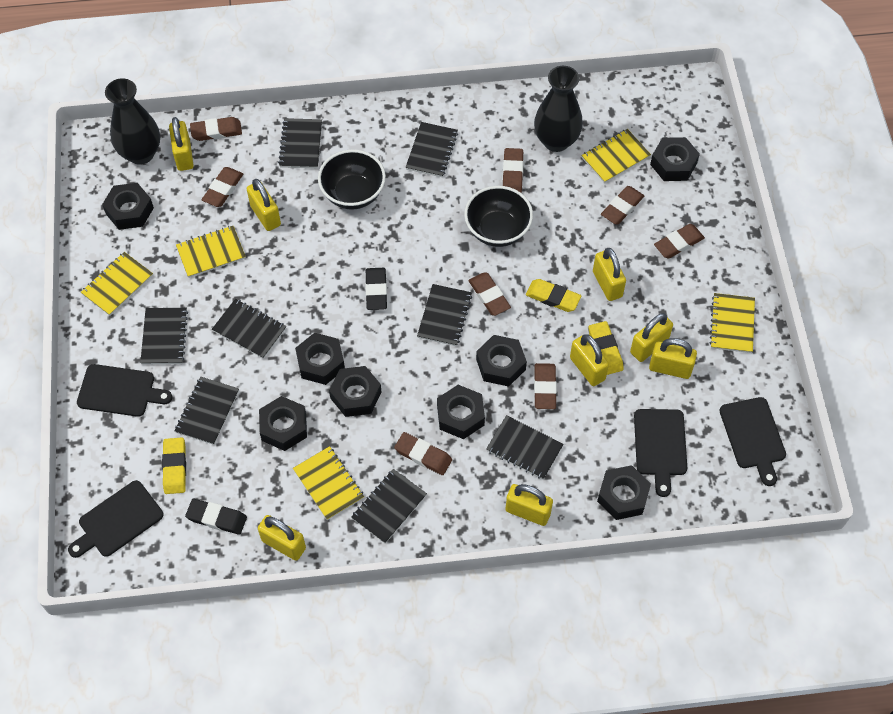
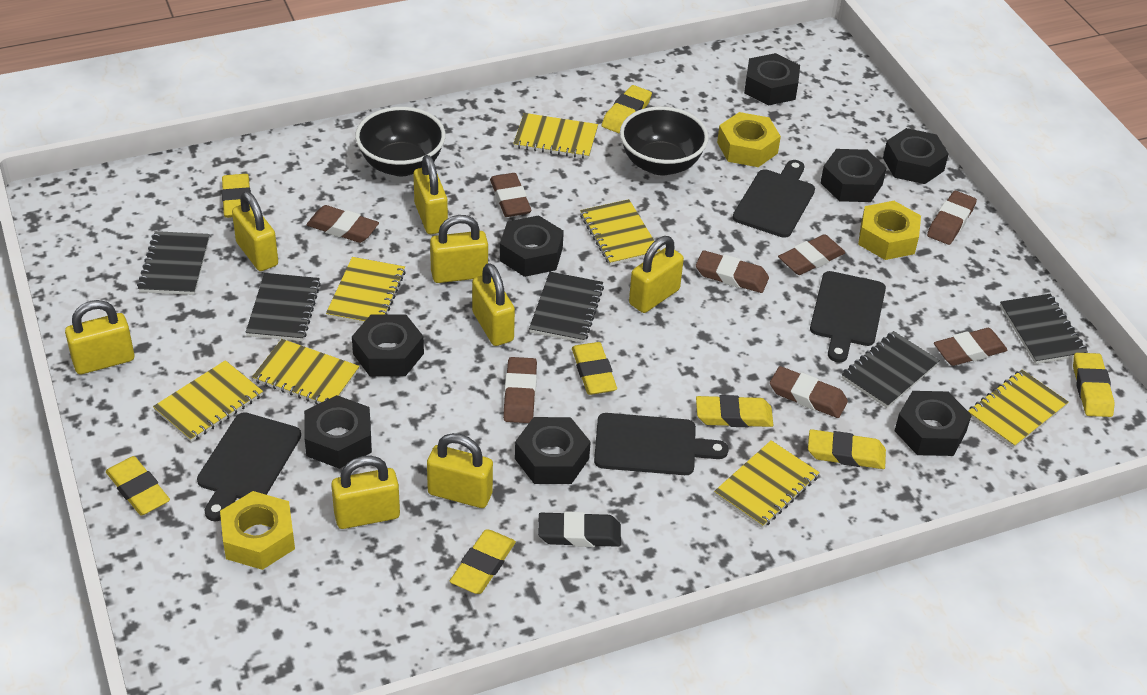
black eraser: [185,499,247,535] [365,268,387,310] = 2 -> [538,511,621,547] = 1
black notebook: [140,308,188,365] [175,377,239,445] [212,299,286,359] [278,118,322,168] [351,469,427,544] [406,122,458,177] [417,284,472,346] [486,415,564,480] = 8 -> [137,231,210,295] [246,273,321,341] [529,272,604,343] [842,331,940,408] [1000,294,1088,364] = 5
black vase: [105,78,160,165] [534,66,583,152] = 2 -> none = 0
yellow eraser: [162,437,186,494] [526,279,581,312] [589,321,624,375] = 3 -> [106,456,170,515] [222,174,251,218] [450,529,516,594] [572,342,617,395] [602,85,652,134] [696,395,773,427] [808,429,886,469] [1073,353,1115,417] = 8
yellow notebook: [81,252,153,316] [176,226,246,278] [293,446,364,520] [581,129,651,183] [710,293,755,353] = 5 -> [153,360,263,442] [252,339,360,405] [326,257,406,324] [513,113,598,159] [580,199,660,266] [714,440,820,528] [968,370,1069,448] = 7
yellow nut: none = 0 -> [220,491,295,570] [717,112,781,167] [858,201,921,260] = 3

